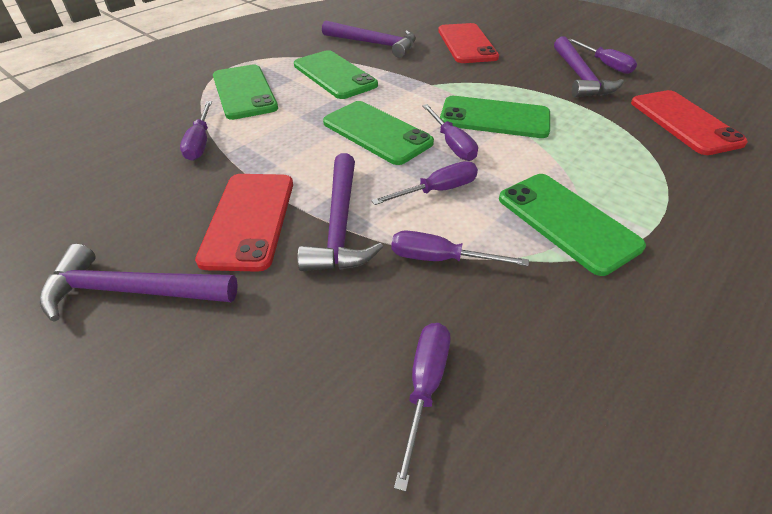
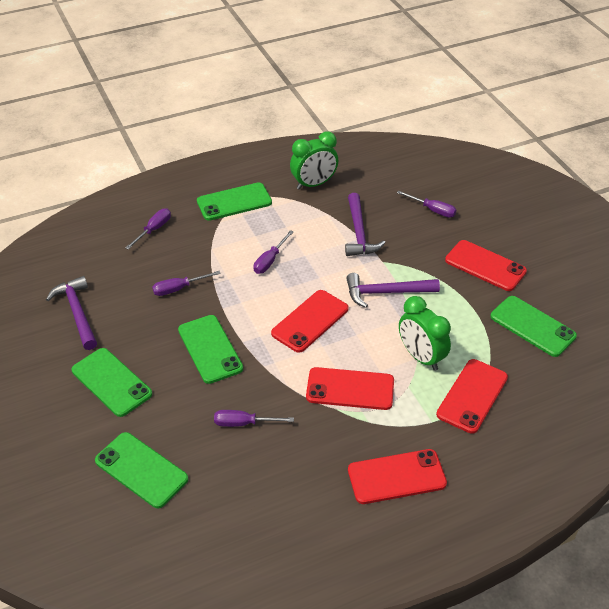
green clock: none = 0 -> [290,131,338,190] [399,296,451,371] = 2
purple hammer: [40,244,238,322] [297,153,383,271] [322,21,416,58] [554,37,624,98] = 4 -> [46,276,97,350] [345,193,385,256] [346,273,440,308] = 3
purple screwdriver: [180,101,212,161] [371,161,478,205] [392,230,529,266] [394,323,450,492] [422,104,478,161] [568,38,637,74] = 6 -> [125,208,171,250] [152,271,221,296] [214,410,294,427] [253,230,293,274] [397,191,456,218] = 5
red phone: [195,174,293,272] [438,23,499,63] [631,90,748,155] = 3 -> [271,290,349,353] [306,367,394,410] [348,449,447,504] [436,359,508,434] [445,240,527,291] = 5

